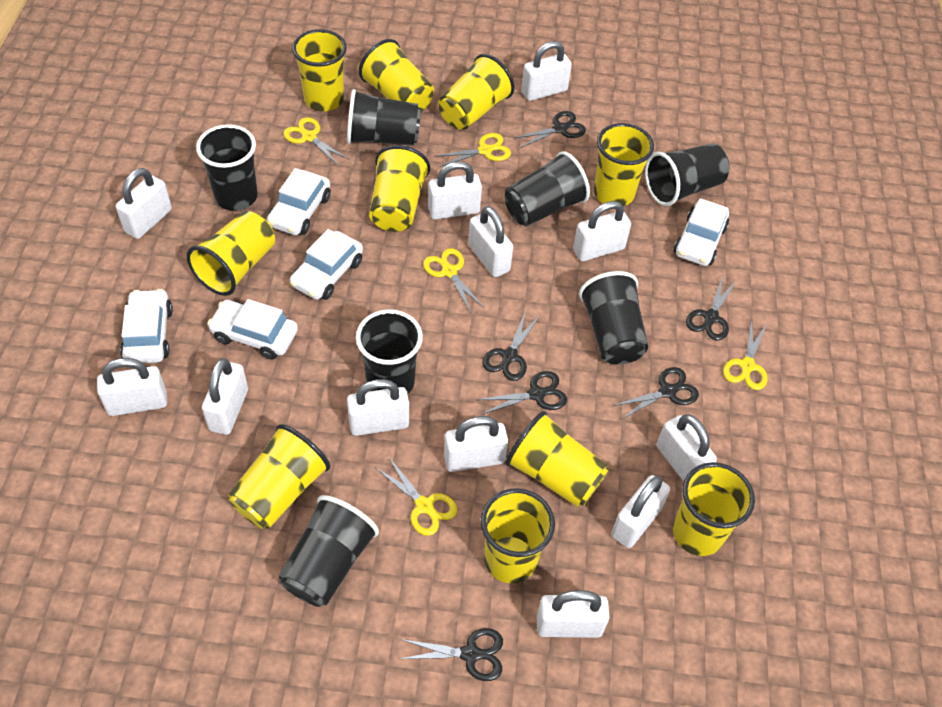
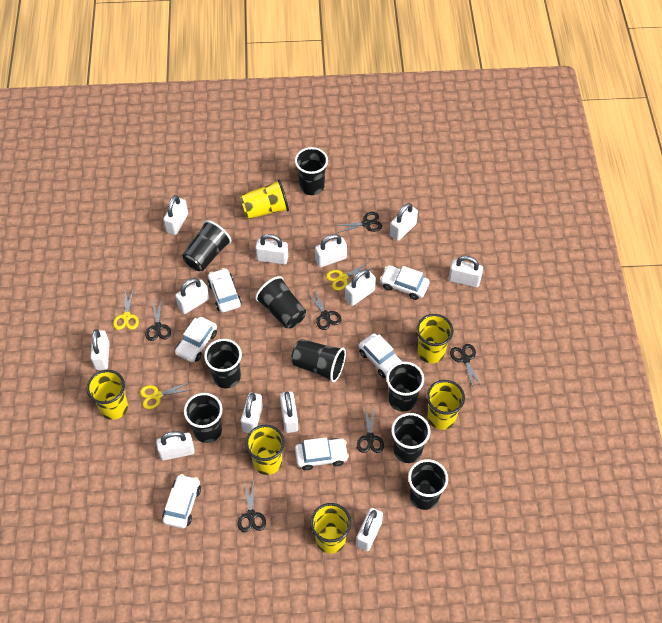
black cup: [196,124,258,211] [279,495,379,607] [347,89,421,146] [356,309,423,394] [504,151,590,226] [579,271,648,365] [645,143,729,206] = 7 -> [182,220,231,271] [184,393,223,443] [204,339,242,388] [255,276,306,329] [291,339,346,383] [295,147,328,195] [386,362,424,412] [391,413,430,463] [408,459,448,510] = 9
white car: [120,289,173,363] [207,299,298,360] [267,168,331,235] [290,229,363,300] [674,198,729,266] = 5 -> [162,474,201,528] [175,317,217,362] [207,268,242,313] [295,437,349,470] [359,333,403,378] [380,265,430,300] = 6
yellow cup: [186,211,275,296] [228,424,330,529] [292,29,347,111] [359,39,434,112] [369,145,430,232] [438,54,514,130] [481,488,555,584] [506,411,608,507] [594,123,654,206] [673,462,755,556] = 10 -> [87,370,128,420] [240,179,289,219] [245,425,285,475] [310,503,351,554] [416,314,453,363] [427,380,465,430] = 6
yellow scissors: [283,117,350,166] [375,458,457,536] [423,248,484,313] [435,133,511,167] [723,319,768,390] = 5 -> [113,288,139,330] [140,382,190,409] [326,262,373,291] = 3

